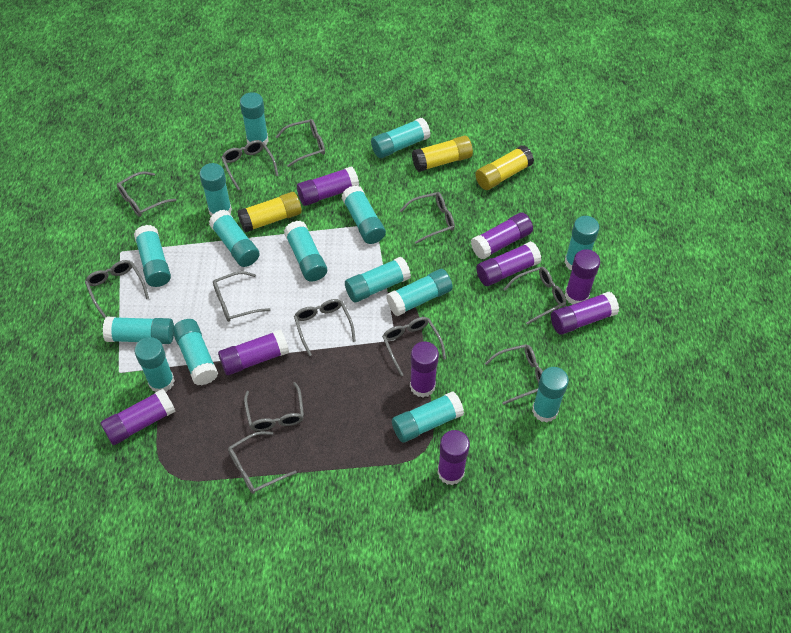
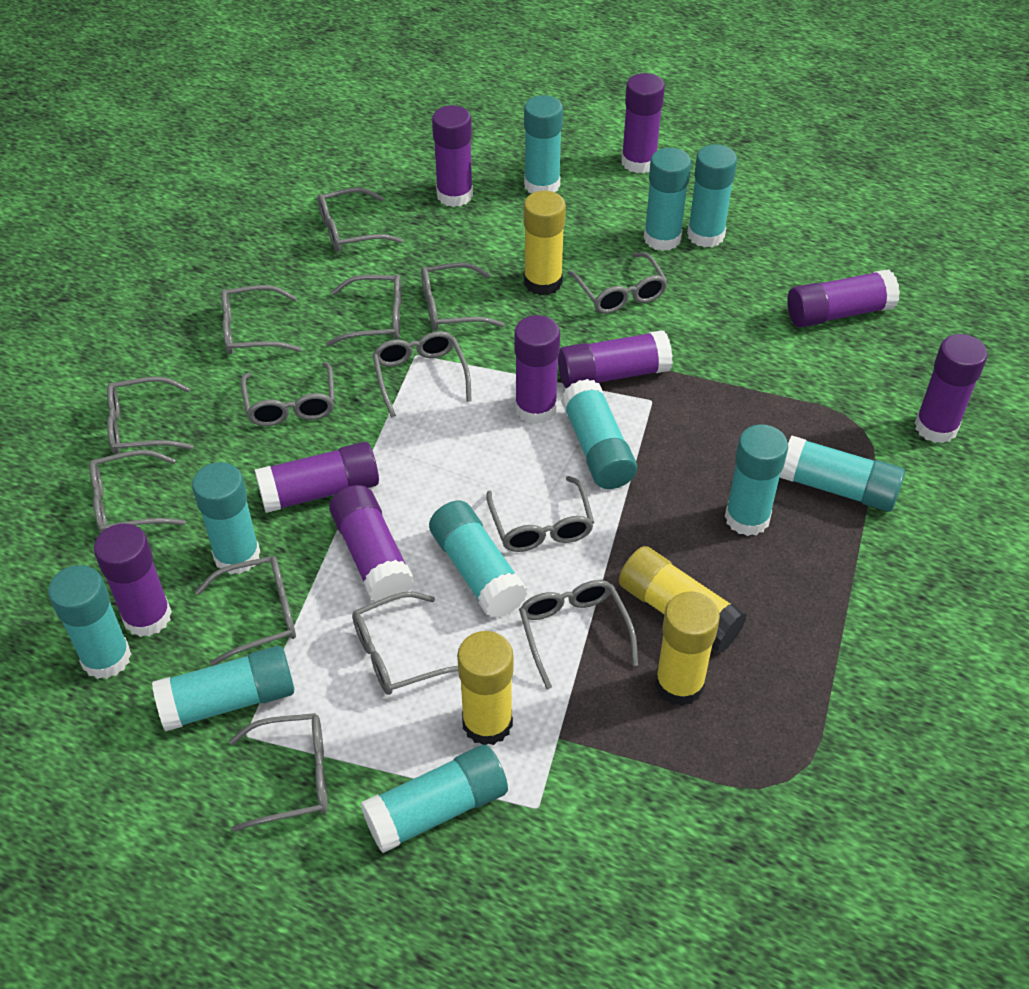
grey glasses: [85,260,149,318] [117,171,176,217] [213,271,271,322] [221,140,279,190] [228,431,297,494] [244,382,304,431] [276,119,325,167] [294,299,356,356] [382,317,446,376] [400,192,455,244] [485,344,543,405] [504,267,566,325] = 12 -> [89,450,186,533] [107,377,194,454] [195,556,296,666] [221,285,302,354] [229,713,328,832] [241,362,335,426] [318,187,403,252] [326,275,402,346] [352,592,458,695] [372,331,472,418] [421,263,505,331] [486,476,594,552] [519,580,638,689] [568,252,668,314] = 14
turquoise glue stick: [103,317,174,344] [134,225,171,287] [135,337,175,392] [172,319,218,386] [199,163,232,216] [209,210,260,267] [240,92,269,145] [284,221,327,282] [342,185,386,244] [345,257,411,303] [371,118,431,158] [386,269,453,316] [392,391,464,443] [532,367,569,423] [565,216,599,270] = 15 -> [48,565,131,679] [152,646,294,732] [192,462,260,574] [361,745,508,853] [429,501,528,618] [524,95,563,193] [561,379,637,489] [644,148,691,251] [687,144,737,248] [725,424,788,536] [779,435,905,512] = 11
yellow glue stick: [237,192,302,232] [412,136,473,172] [475,145,534,190] = 3 -> [457,631,514,745] [524,191,566,295] [619,546,747,653] [655,592,720,706] = 4

